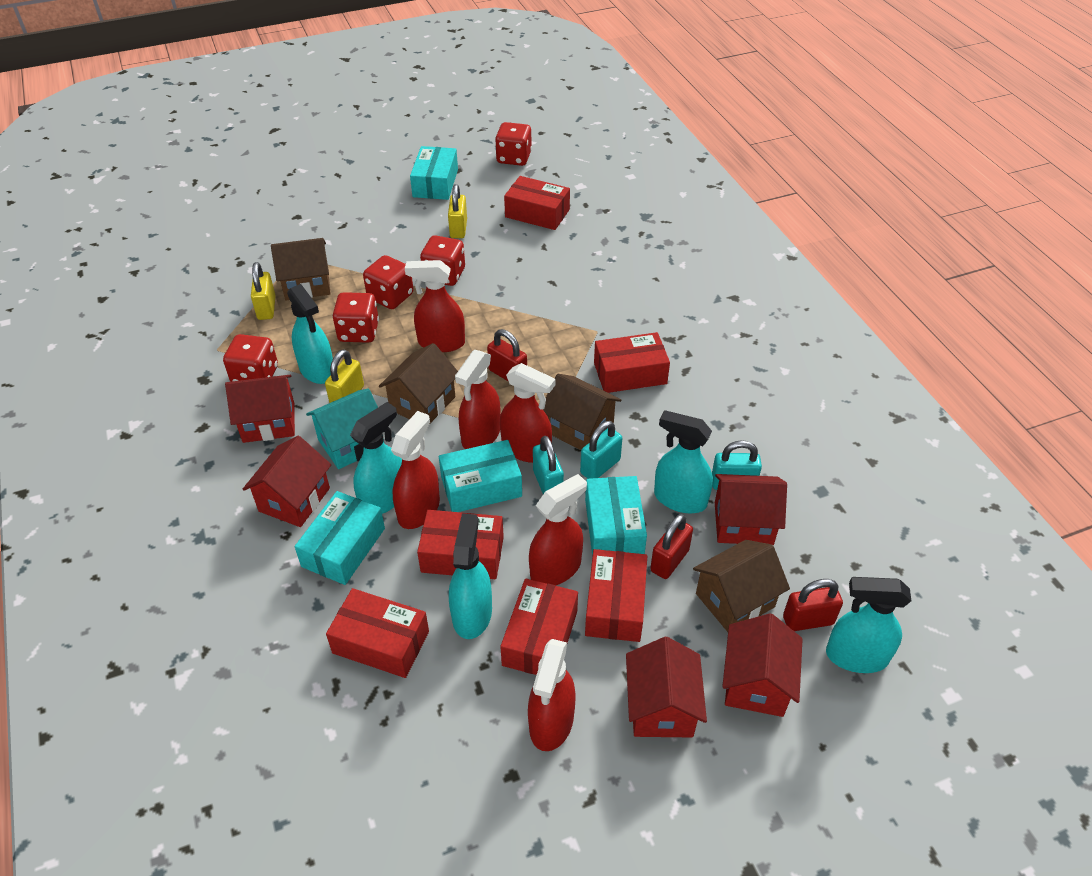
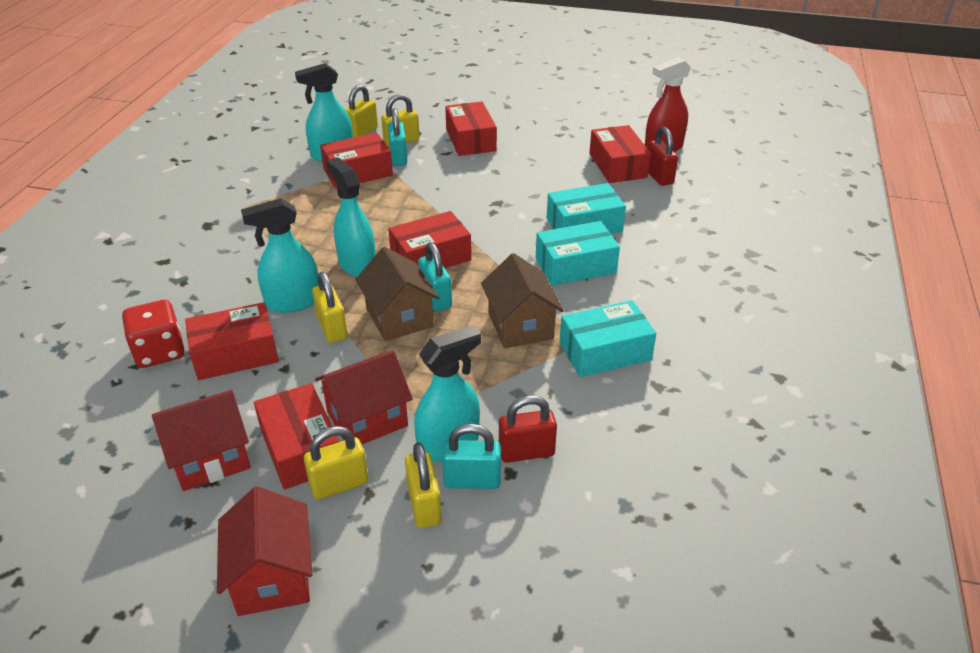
brown house: [271,238,331,301] [379,343,458,423] [543,374,621,450] [693,540,790,632] = 4 -> [355,247,440,341] [481,253,564,348] = 2
red dice: [223,334,278,382] [332,292,379,343] [363,255,414,309] [420,235,465,286] [495,122,532,166] = 5 -> [122,300,185,368] = 1
red house: [225,375,295,443] [243,436,331,527] [626,637,707,737] [715,474,787,545] [722,614,803,717] = 5 -> [152,390,251,491] [217,486,313,616] [315,350,413,444] = 3
red padlock: [487,329,527,382] [650,514,693,579] [783,579,843,631] = 3 -> [499,395,557,463] [647,126,678,186] = 2
red spray bottle: [391,411,440,529] [405,260,465,352] [455,350,501,449] [500,363,556,463] [528,639,576,751] [529,474,587,586] = 6 -> [645,57,691,152] = 1
turquoise box: [295,491,385,585] [410,146,458,200] [439,440,522,512] [585,476,647,557] = 4 -> [536,221,620,286] [547,183,626,234] [560,300,656,377] = 3
turquoise house: [306,388,384,469] = 1 -> none = 0
turquoise spray bottle: [287,284,333,384] [350,402,402,514] [449,513,492,639] [654,410,713,513] [826,577,911,673] = 5 -> [241,198,319,313] [295,63,353,161] [327,157,376,277] [414,325,481,462] = 4
yellow padlock: [251,262,276,320] [325,350,364,403] [448,184,467,238] = 3 -> [304,426,368,500] [312,272,347,343] [345,85,378,138] [381,94,420,147] [405,442,442,528] = 5

